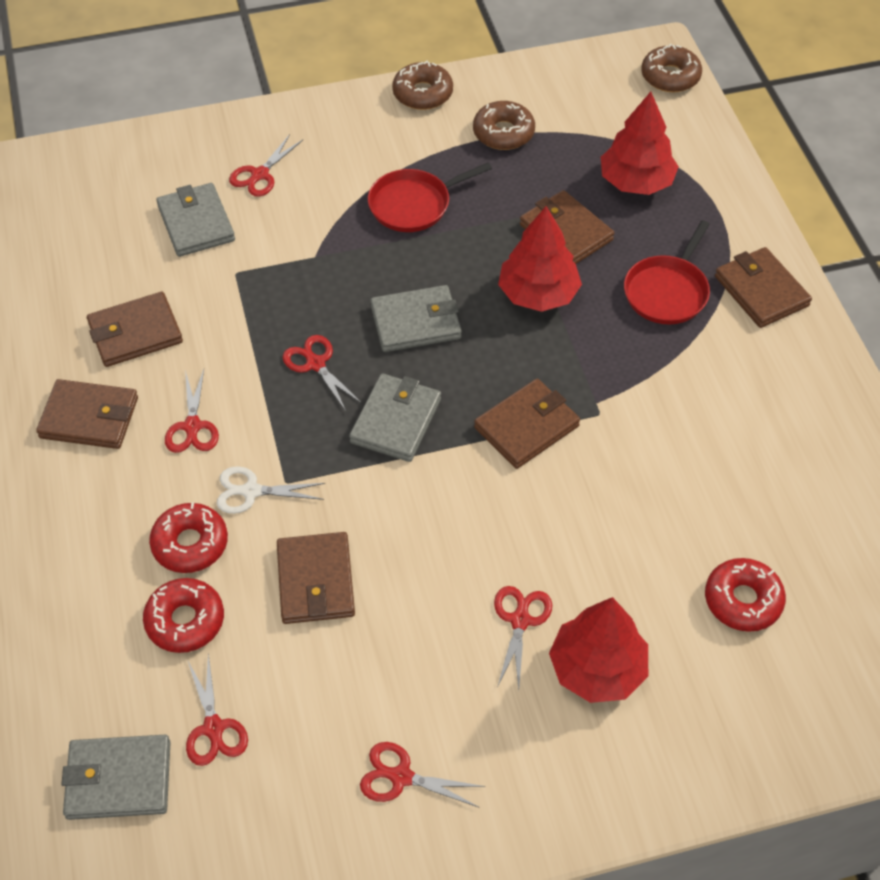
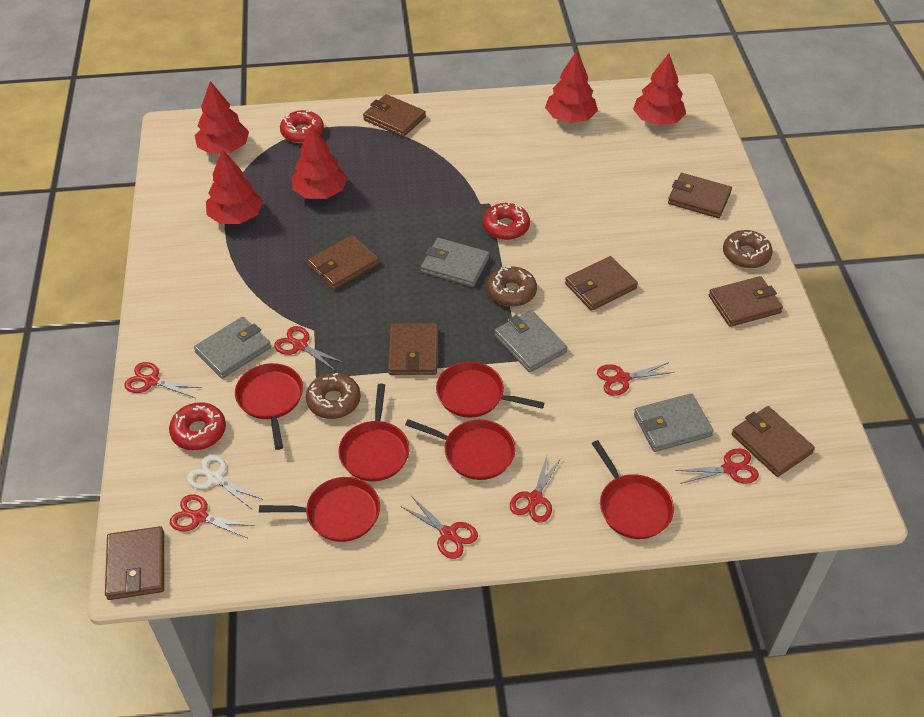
brown wallet: [36,379,138,449] [87,292,183,367] [277,532,355,624] [474,379,580,469] [520,190,614,264] [715,247,812,328] = 6 -> [105,526,164,600] [307,235,379,290] [363,94,426,137] [388,323,438,375] [565,256,638,311] [668,173,732,218] [709,276,783,327] [731,406,815,477] = 8
red pan: [368,163,492,232] [624,220,710,324] = 2 -> [235,363,303,450] [259,477,380,542] [338,384,410,482] [405,419,516,480] [436,362,544,418] [592,440,674,539] = 6
red scissors: [165,369,219,453] [186,654,248,766] [229,134,303,197] [282,335,362,411] [360,742,485,808] [494,586,552,690] = 6 -> [124,362,202,398] [170,494,255,538] [274,326,345,371] [401,496,478,559] [510,456,562,523] [597,362,674,396] [675,448,759,484] = 7
red tree: [498,206,582,312] [549,597,648,703] [601,92,679,195] = 3 -> [195,81,249,154] [206,149,263,224] [291,125,348,199] [545,51,598,123] [633,53,686,125] = 5

